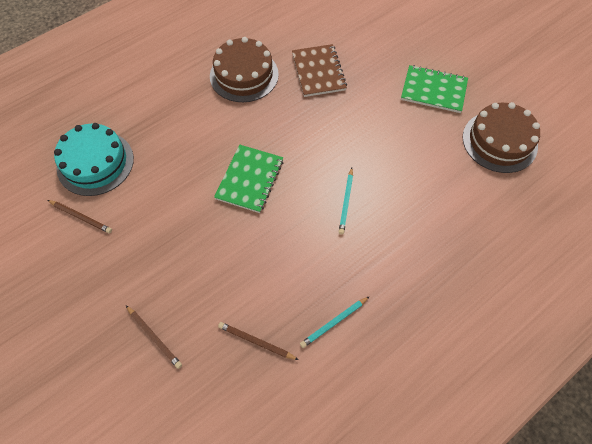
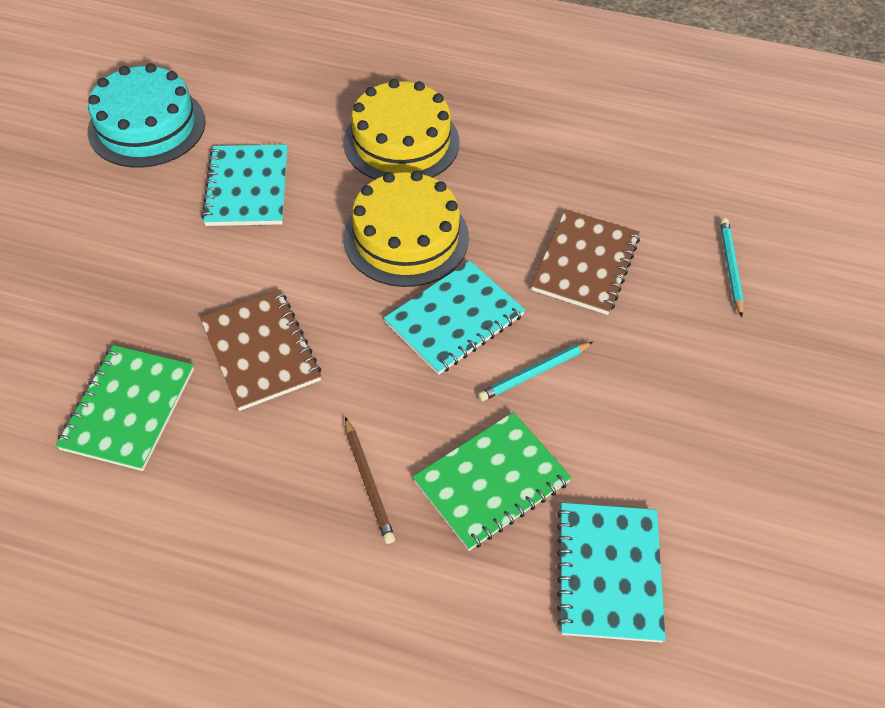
brown cake: [210,37,279,102] [462,102,540,173] = 2 -> none = 0
brown notebook: [292,44,347,97] = 1 -> [200,290,321,411] [531,209,640,315] = 2
brown pencil: [48,200,112,233] [126,305,182,369] [218,322,298,360] = 3 -> [345,417,395,544] = 1
turquoise notebook: none = 0 -> [201,145,288,226] [384,261,525,375] [557,503,666,642] = 3
yellow cake: none = 0 -> [343,79,459,179] [343,171,469,287] = 2

